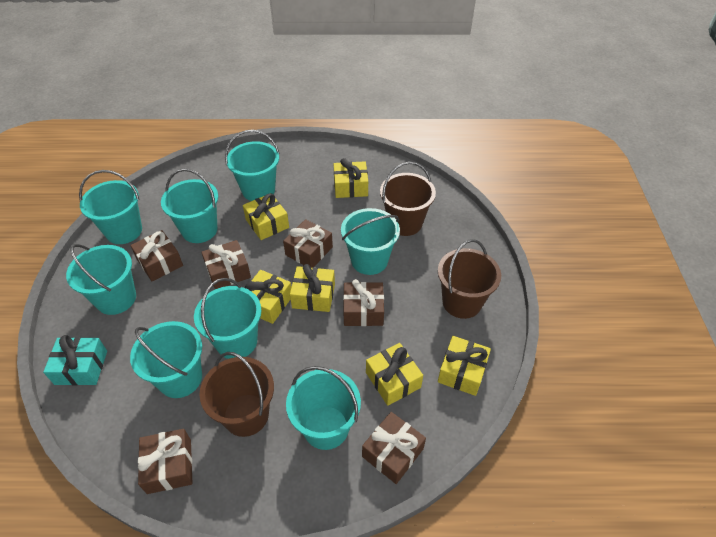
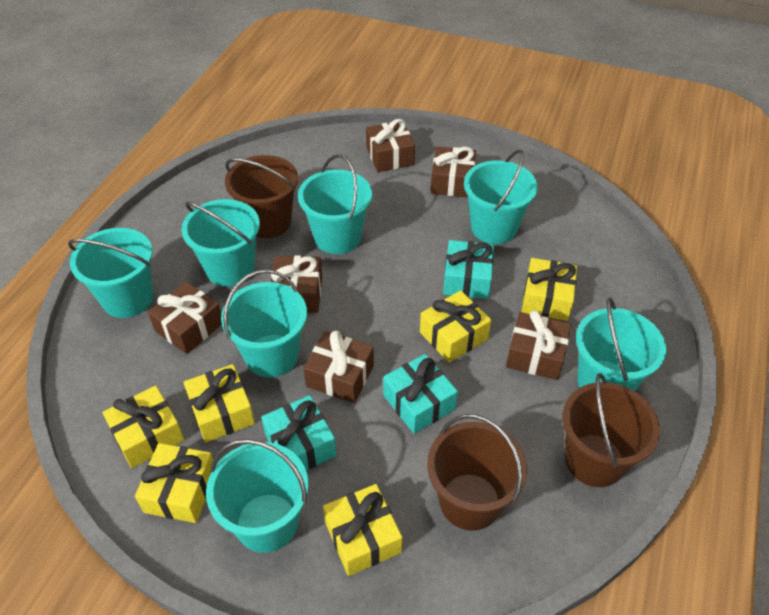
turquoise bucket: [66,244,136,315] [79,170,142,244] [130,321,202,398] [161,168,218,243] [194,278,261,359] [225,130,279,201] [286,366,361,450] [341,208,400,275] = 8 -> [68,228,153,318] [181,199,260,287] [206,439,309,553] [221,269,307,378] [298,154,372,254] [464,150,538,244] [576,297,666,391] = 7
turquoise gift: [43,335,107,386] = 1 -> [261,395,336,470] [383,354,458,434] [443,240,494,299] = 3

